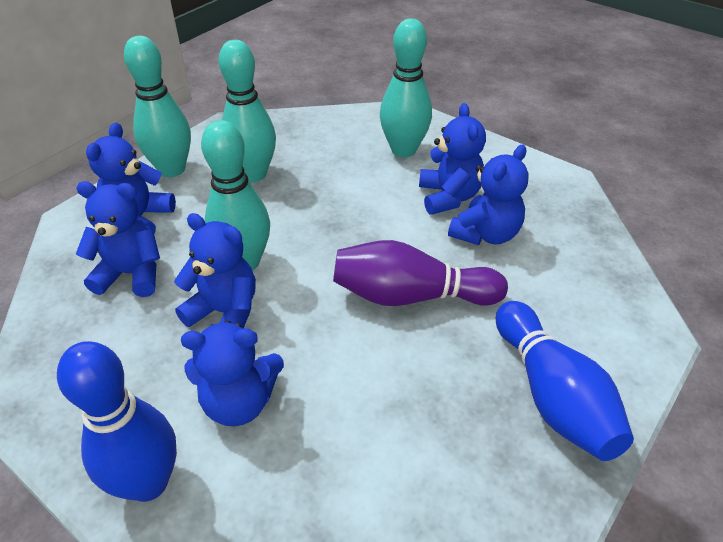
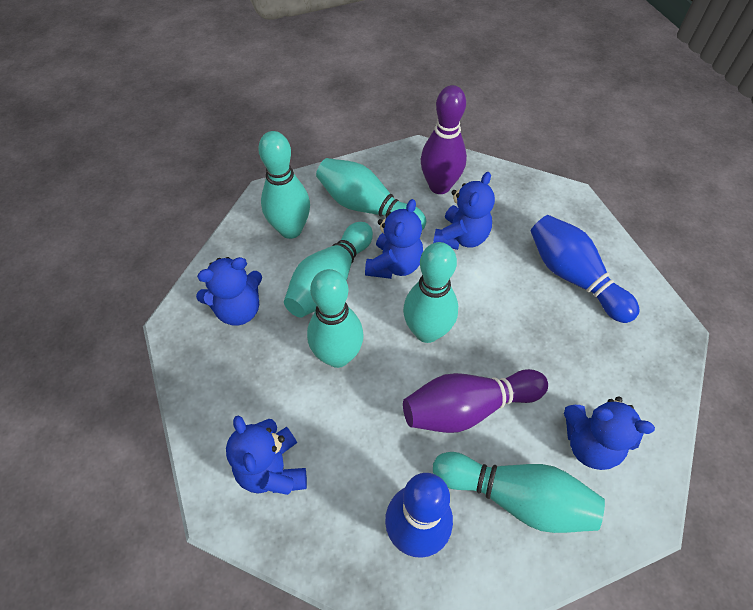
blue teddy bear: [76,181,160,297] [86,123,176,233] [174,213,256,329] [181,321,284,426] [419,103,486,215] [448,145,529,245] = 6 -> [196,257,262,326] [226,415,307,495] [365,199,423,279] [433,172,495,250] [564,396,655,470] = 5
purple bowling pin: [333,240,508,306] = 1 -> [403,369,548,433] [421,85,467,194] = 2
turquoise bowling pin: [124,36,191,177] [201,120,270,271] [219,40,276,182] [380,19,432,157] = 4 -> [258,131,310,239] [284,222,373,317] [307,269,364,368] [316,158,426,230] [403,242,458,343] [433,452,605,533] = 6

